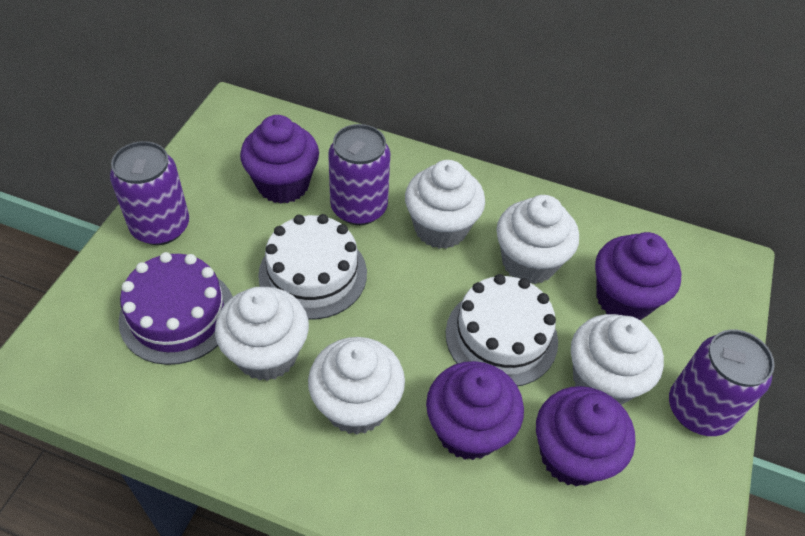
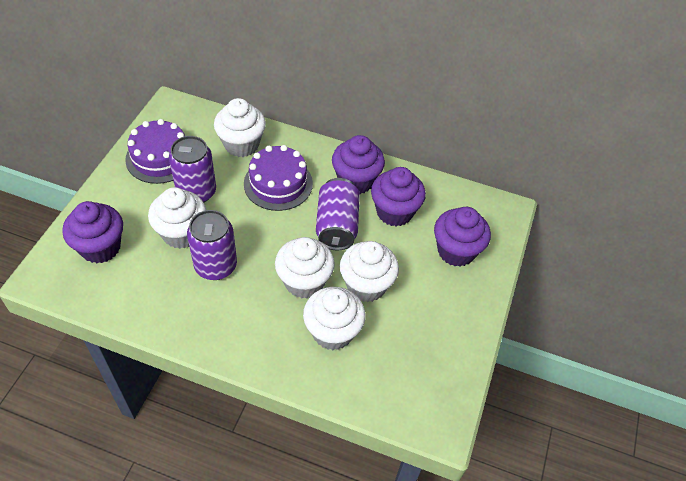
purple cake: [119,252,233,365] = 1 -> [125,119,185,184] [244,145,313,211] = 2
white cake: [258,214,367,319] [446,274,558,386] = 2 -> none = 0

